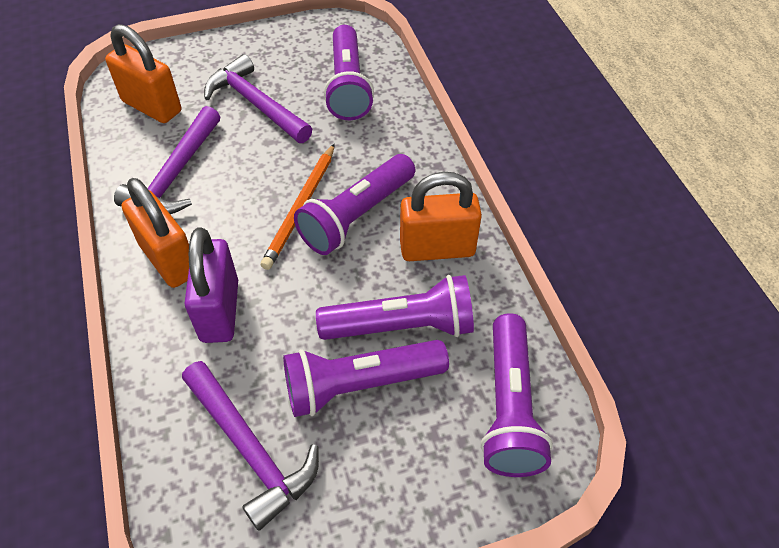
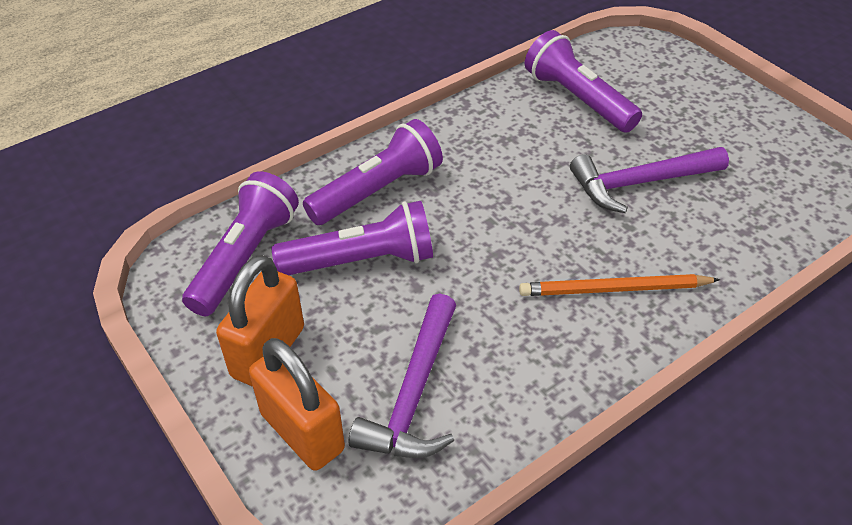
orange padlock: [105,24,181,123] [122,178,189,288] [400,172,482,261] = 3 -> [216,255,304,387] [249,338,345,471] = 2
purple flashlight: [283,340,449,417] [294,154,415,255] [316,275,474,340] [324,25,374,120] [481,313,553,477] = 5 -> [182,171,299,316] [272,201,433,275] [303,119,443,225] [525,30,642,133] = 4
purple hammer: [114,106,220,214] [182,361,319,531] [204,54,312,143] = 3 -> [349,293,456,458] [570,147,729,213] = 2
purple padlock: [184,227,238,343] = 1 -> none = 0

